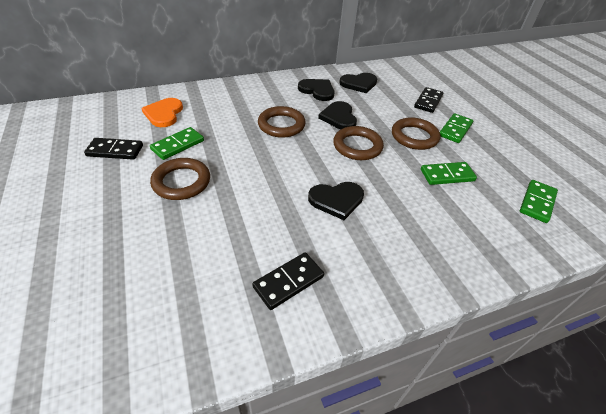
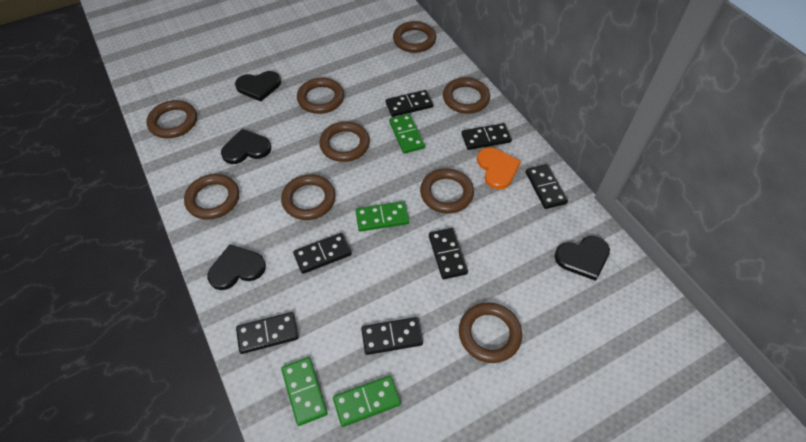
black domino: [84,138,143,160] [252,252,324,310] [414,87,443,113] = 3 -> [236,312,298,354] [293,233,352,274] [361,317,423,355] [386,90,433,117] [429,228,468,279] [461,123,512,150] [526,164,568,209] = 7
brown ring: [150,158,210,200] [258,106,306,138] [333,126,384,160] [392,117,440,150] = 4 -> [147,100,197,138] [184,174,239,220] [281,174,336,220] [297,78,344,114] [319,122,370,162] [393,21,436,53] [420,168,474,214] [443,77,490,114] [459,302,522,363] = 9

